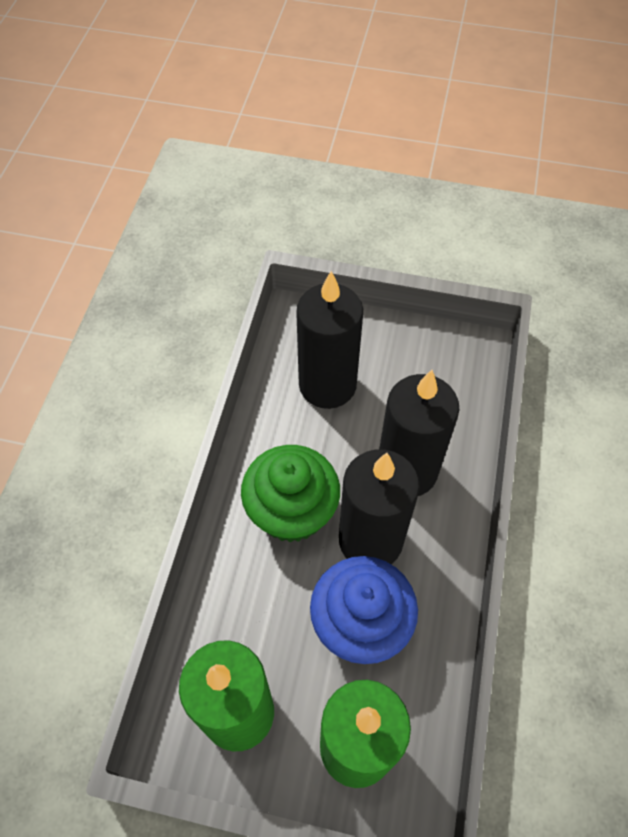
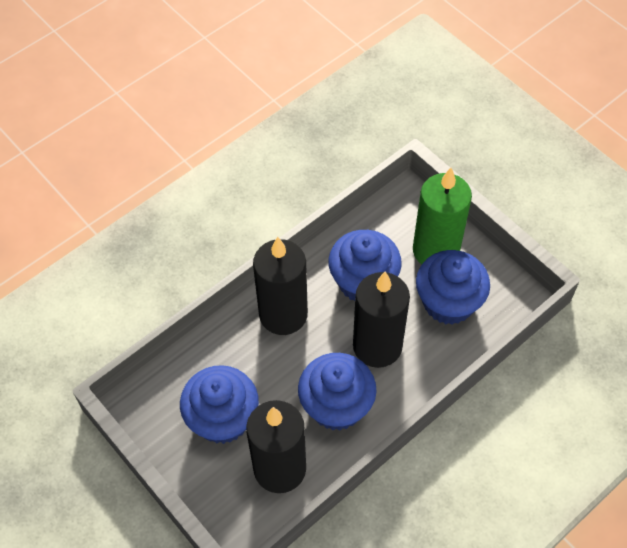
blue cupcake: [310,556,418,664] = 1 -> [180,365,259,444] [298,353,376,431] [328,230,402,301] [416,250,490,325] = 4
green candle: [179,640,274,751] [320,680,411,788] = 2 -> [413,168,472,264] = 1
green cupcake: [241,445,340,542] = 1 -> none = 0

